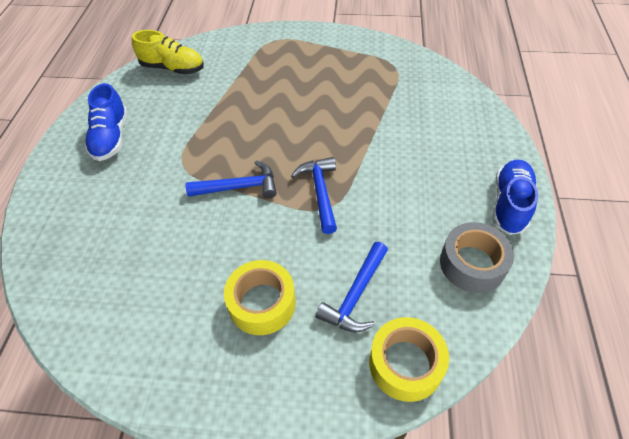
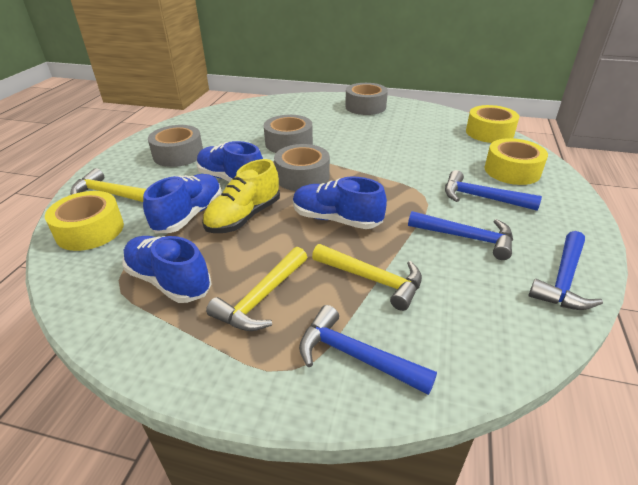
blue hammer: [186,160,277,198] [291,157,337,234] [315,242,388,332] = 3 -> [299,305,437,395] [408,211,513,260] [445,170,542,211] [528,231,603,310] = 4
blue shoe: [85,83,128,161] [493,160,538,235] = 2 -> [122,236,211,303] [143,174,222,233] [196,141,263,182] [293,177,387,229] = 4
grey tape: [440,222,514,293] = 1 -> [148,125,203,167] [264,115,313,153] [274,144,330,191] [345,83,388,115] = 4
yellow hammer: none = 0 -> [70,168,146,202] [206,247,307,331] [312,244,422,311] = 3
yellow tape: [224,260,296,335] [369,317,449,402] = 2 -> [45,191,124,251] [466,105,519,143] [484,138,548,185] = 3

